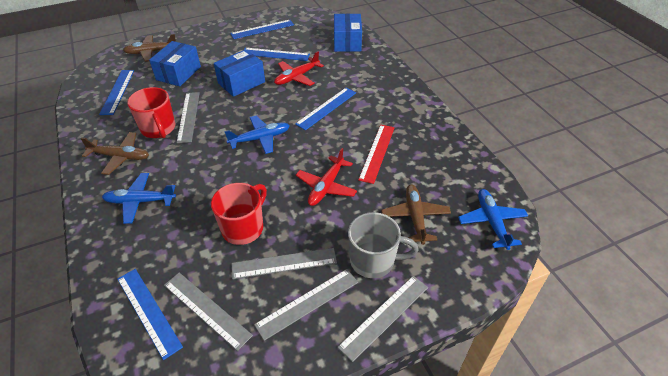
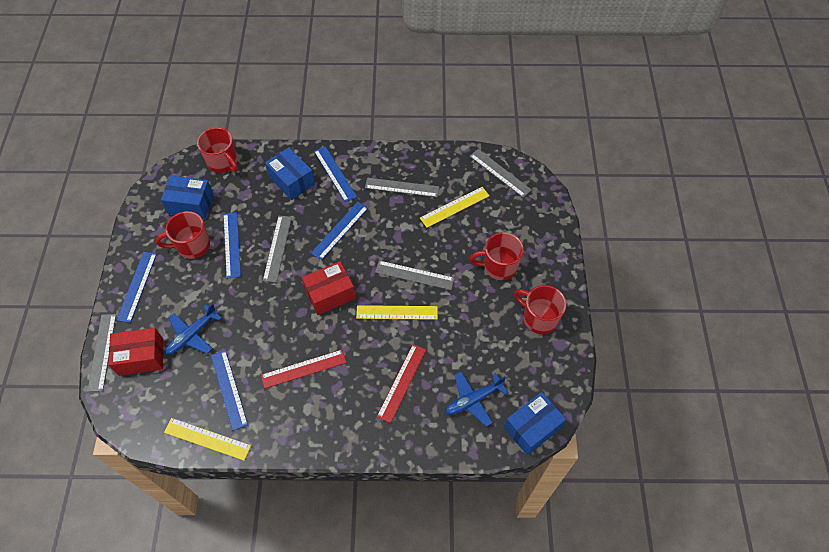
blue plane: [102,173,176,224] [224,116,290,154] [458,189,528,250] = 3 -> [166,303,222,354] [446,371,508,426] = 2
brown plane: [80,132,149,175] [123,34,176,62] [381,185,451,245] = 3 -> none = 0
grey mug: [348,212,419,278] = 1 -> none = 0
red box: none = 0 -> [108,328,163,376] [302,261,356,315] = 2
red mug: [127,87,175,138] [211,183,267,245] = 2 -> [156,211,210,259] [197,127,238,173] [469,232,524,280] [514,285,566,334] = 4
red plane: [274,51,324,86] [296,148,357,206] = 2 -> none = 0
red ruler: [358,125,395,184] = 1 -> [261,350,347,389] [377,344,426,423] = 2
yellow ruler: none = 0 -> [164,418,251,461] [356,305,438,320] [420,187,490,228] = 3

